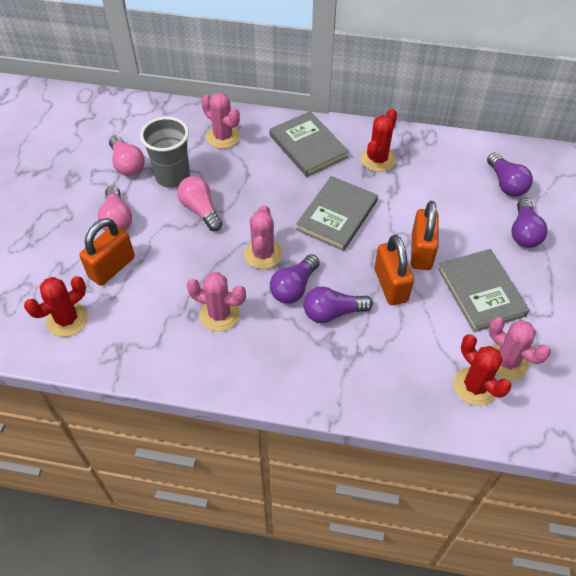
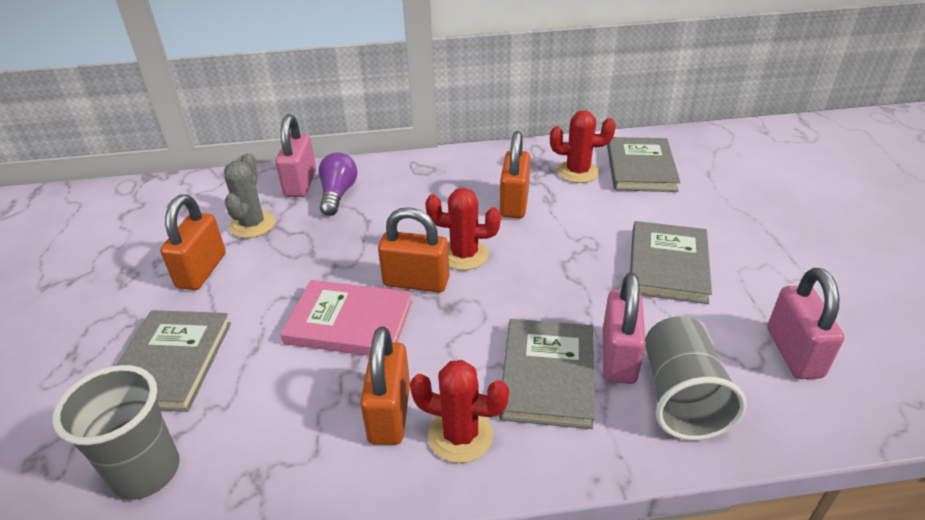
grey book: [270,111,349,177] [296,176,378,251] [438,249,529,332] = 3 -> [116,310,231,412] [499,319,595,429] [607,137,681,192] [630,221,712,304] = 4
grey cactus: none = 0 -> [224,154,276,238] = 1
grey cup: [140,117,190,188] = 1 -> [52,365,180,500] [645,316,746,440] = 2
orange padlock: [79,218,135,286] [374,235,414,305] [411,201,439,270] = 3 -> [160,195,226,290] [360,327,410,445] [378,207,449,292] [500,131,531,218] = 4
pink book: none = 0 -> [280,280,412,356] = 1
pink cactus: [186,272,246,332] [201,92,240,149] [244,205,282,269] [489,317,551,380] = 4 -> none = 0
pink light bulb: [97,186,132,231] [109,135,145,176] [177,176,222,231] = 3 -> none = 0
pink padlock: none = 0 -> [276,114,316,197] [603,272,646,384] [767,268,844,379] = 3
purple light bulb: [270,254,320,304] [304,286,373,323] [487,152,533,197] [511,198,548,248] = 4 -> [319,152,357,216] = 1

